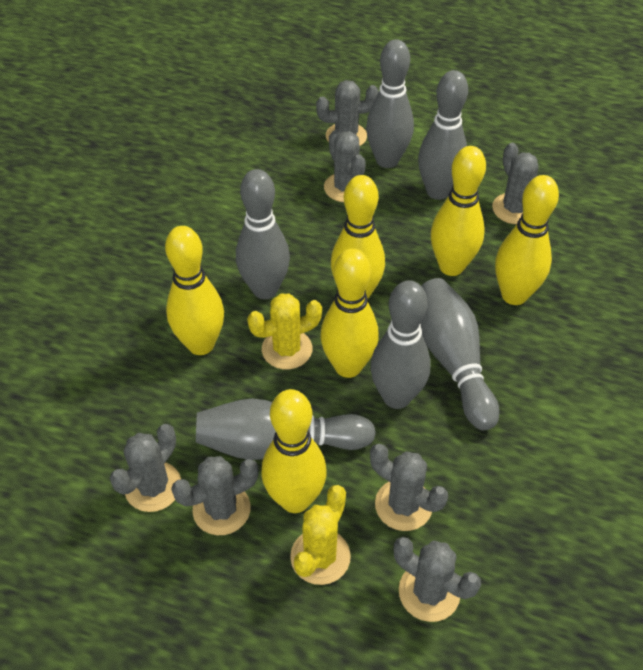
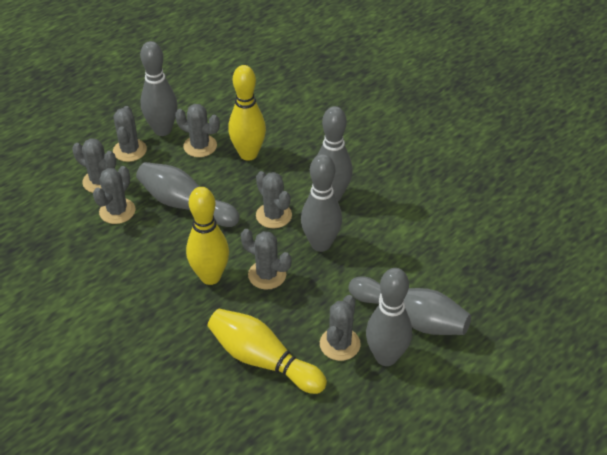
yellow bowling pin: [165,226,224,355] [261,389,327,513] [320,249,379,378] [331,175,385,299] [431,146,486,276] [495,175,559,305] = 6 -> [186,187,229,285] [208,309,327,394] [228,65,266,161] = 3
yellow cactus: [247,294,322,369] [290,485,351,585] = 2 -> none = 0

